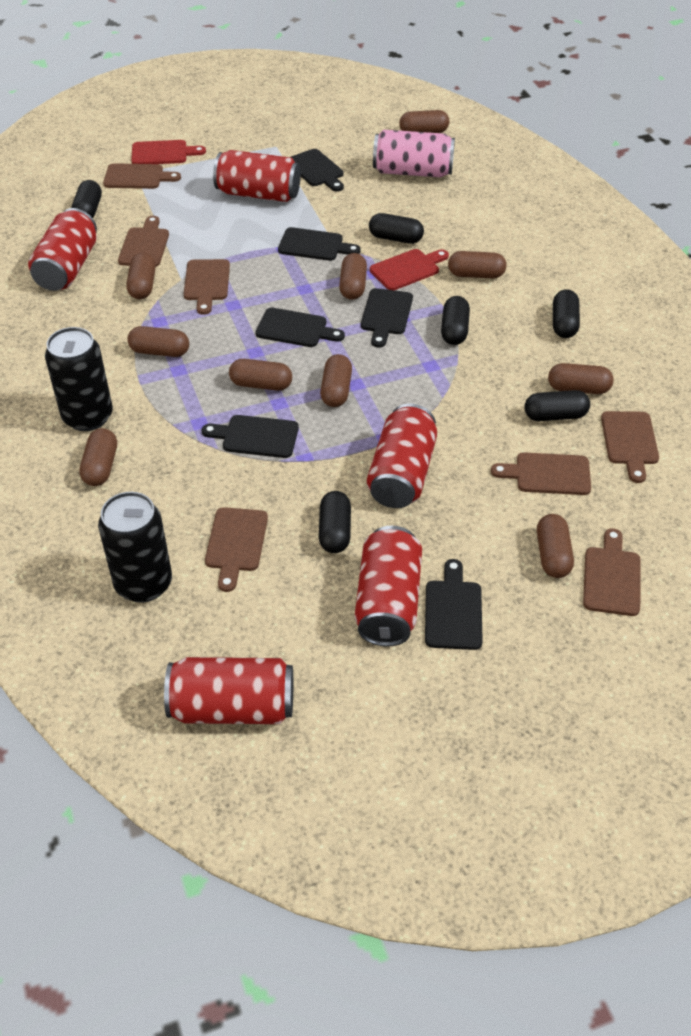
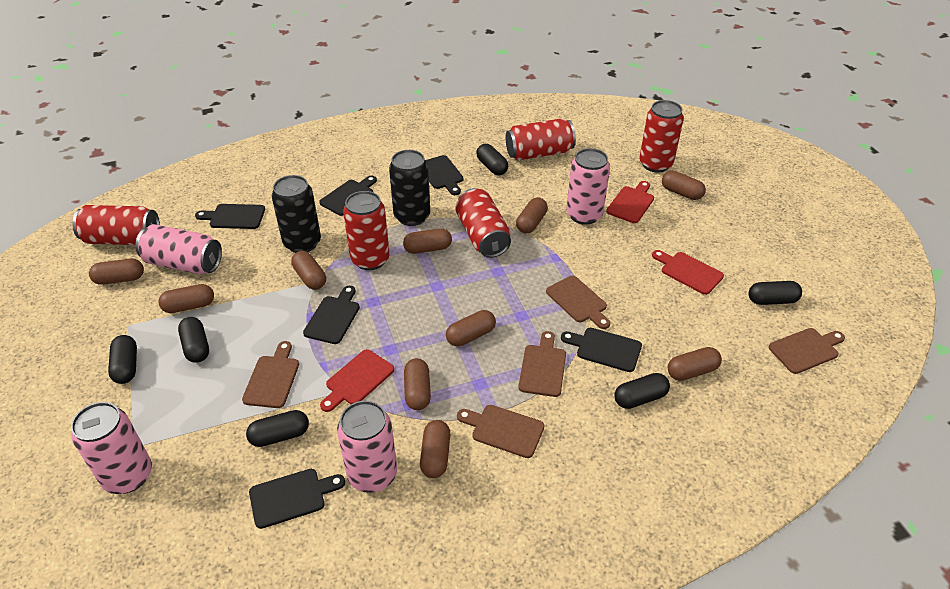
brown cutting board: [103,163,181,189] [118,216,169,267] [184,259,230,315] [205,507,268,592] [491,452,591,495] [583,528,640,616] [601,411,659,483] = 7 -> [242,341,299,408] [457,405,544,458] [518,331,566,397] [546,276,610,329] [769,328,845,374] = 5
pink can: [373,130,455,177] = 1 -> [71,402,152,494] [135,224,222,274] [337,400,397,493] [566,148,610,225] = 4
red cutting board: [131,140,206,164] [370,249,449,290] = 2 -> [320,349,394,412] [606,181,654,223] [652,250,724,295] = 3

